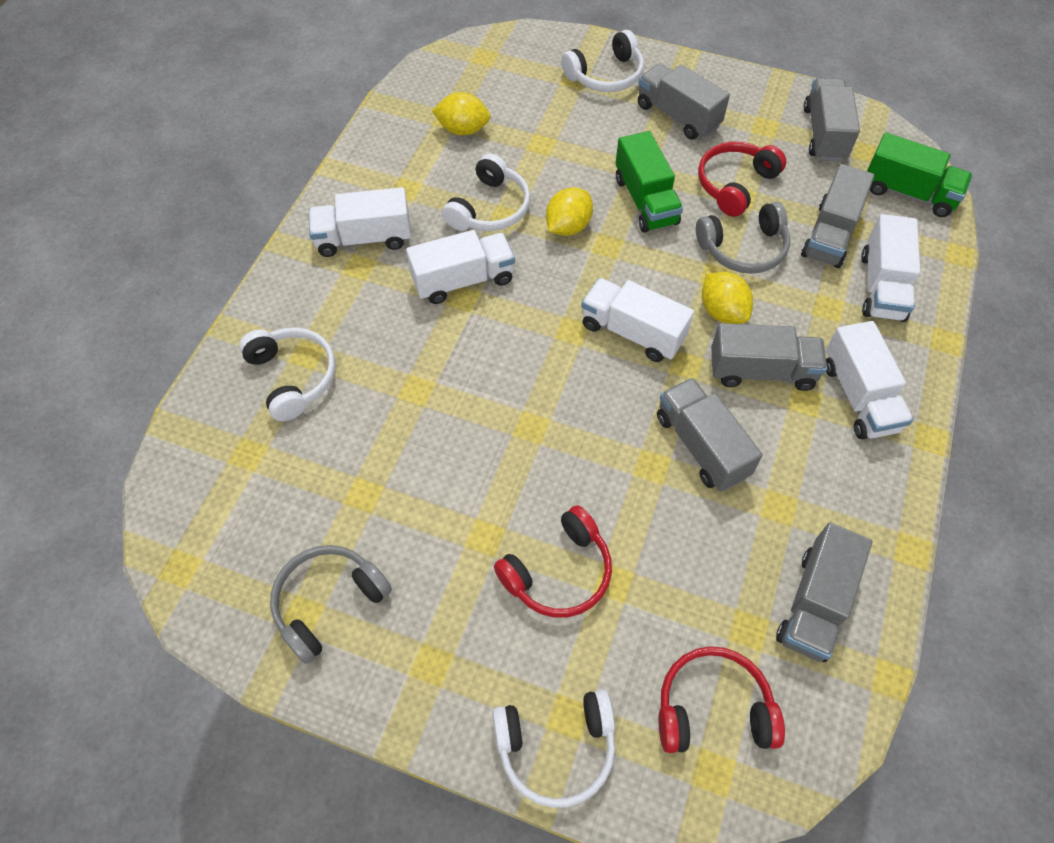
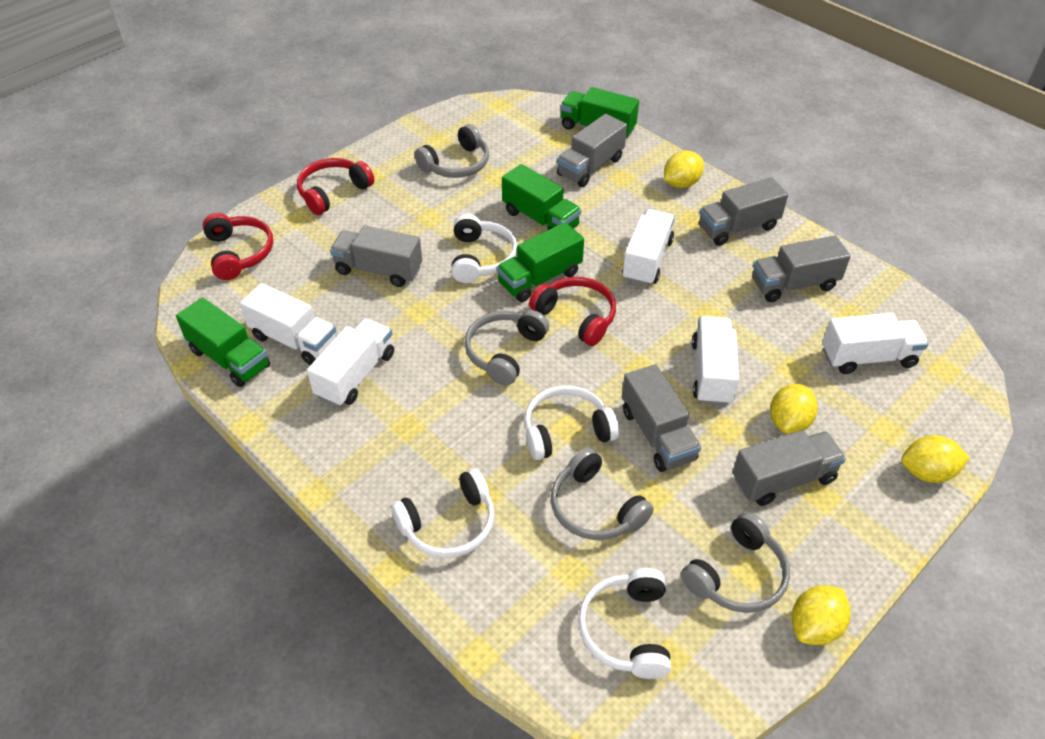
green truck: [615,131,683,233] [867,133,973,217] = 2 -> [176,297,270,387] [496,222,584,302] [502,164,581,230] [560,87,639,139] = 4
grey headphones: [270,545,392,664] [696,202,790,274] = 2 -> [415,124,489,178] [464,310,549,386] [551,447,654,540] [681,512,790,613] = 4
yellow lemon: [432,92,490,136] [546,187,593,236] [702,272,753,324] = 3 -> [664,151,704,188] [770,384,818,434] [792,585,851,645] [901,435,970,483] = 4

